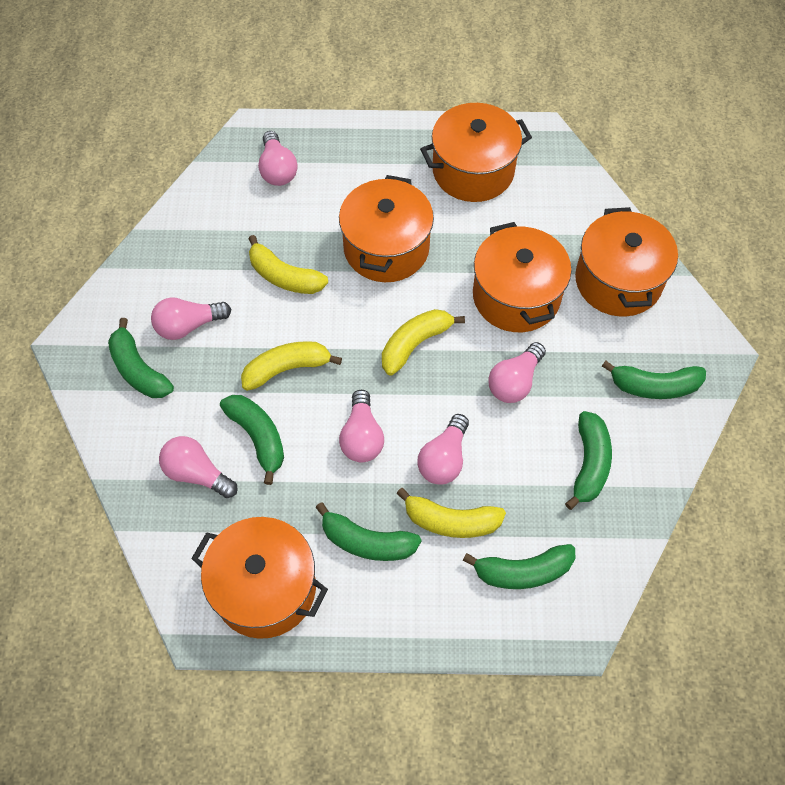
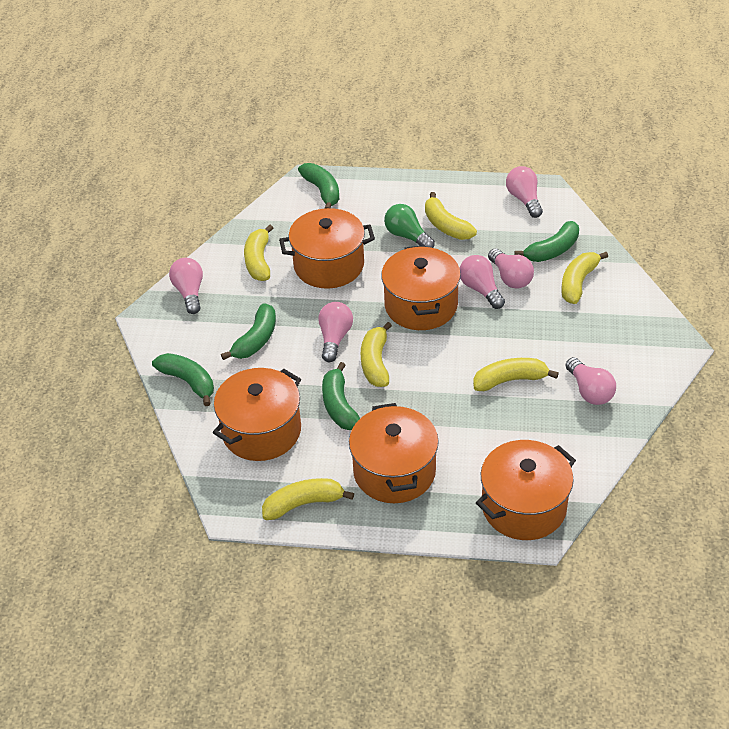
green banana: [108,318,174,398] [220,395,284,485] [315,502,422,561] [463,544,575,589] [565,411,612,510] [602,361,706,399] = 6 -> [152,353,214,406] [221,303,276,360] [298,163,339,209] [322,362,360,430] [515,221,579,262] = 5
green light bulb: none = 0 -> [384,204,435,248] = 1
yellow banana: [241,341,342,391] [248,235,328,294] [382,309,465,375] [396,488,506,538] = 4 -> [244,224,273,281] [262,478,354,520] [361,322,392,387] [425,192,477,240] [473,358,559,391] [561,252,608,304] = 6

